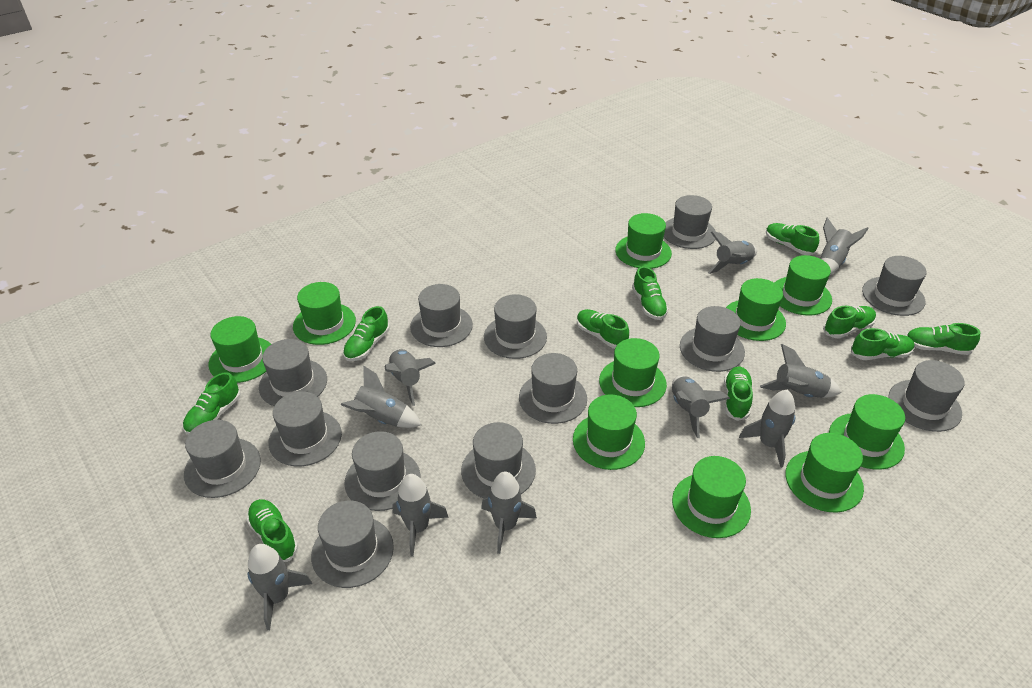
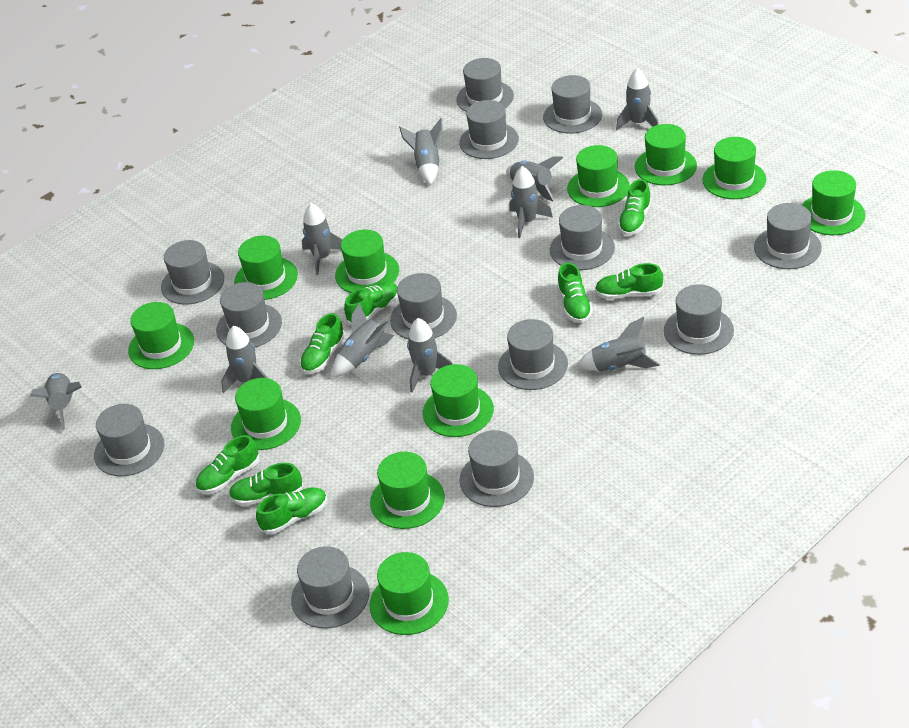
green hat: [209,316,271,383] [293,282,356,345] [573,394,645,470] [599,338,667,407] [615,213,672,269] [672,456,751,538] [726,278,786,341] [775,255,832,316] [785,433,864,513] [829,394,905,470] = 10 -> [128,302,194,369] [231,378,301,450] [234,235,298,300] [335,230,399,293] [369,552,449,635] [370,452,445,529] [423,364,494,437] [567,145,630,207] [635,124,697,185] [702,137,766,199] [802,170,866,235] = 11
green shoe: [183,372,241,435] [246,499,298,562] [343,306,390,361] [577,309,629,349] [632,266,668,320] [724,367,753,421] [766,223,819,255] [823,305,876,339] [851,328,914,360] [906,323,980,355] = 10 -> [195,435,259,494] [229,463,303,506] [256,487,327,534] [300,313,345,374] [344,282,398,324] [557,263,593,323] [595,263,663,299] [618,179,652,235] = 8

